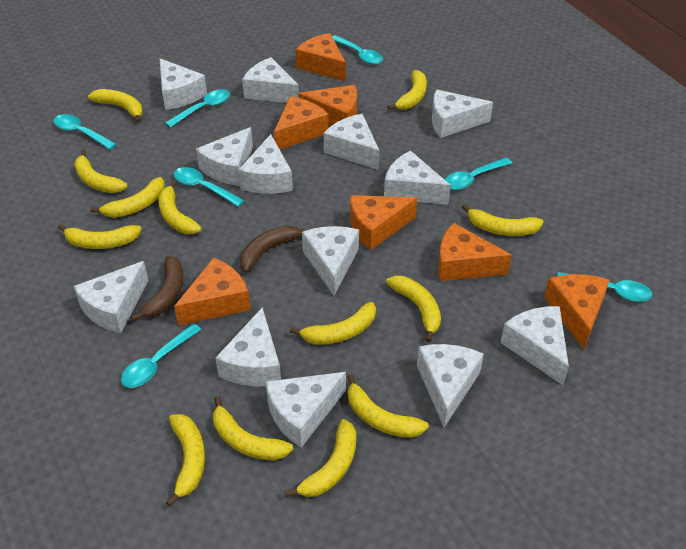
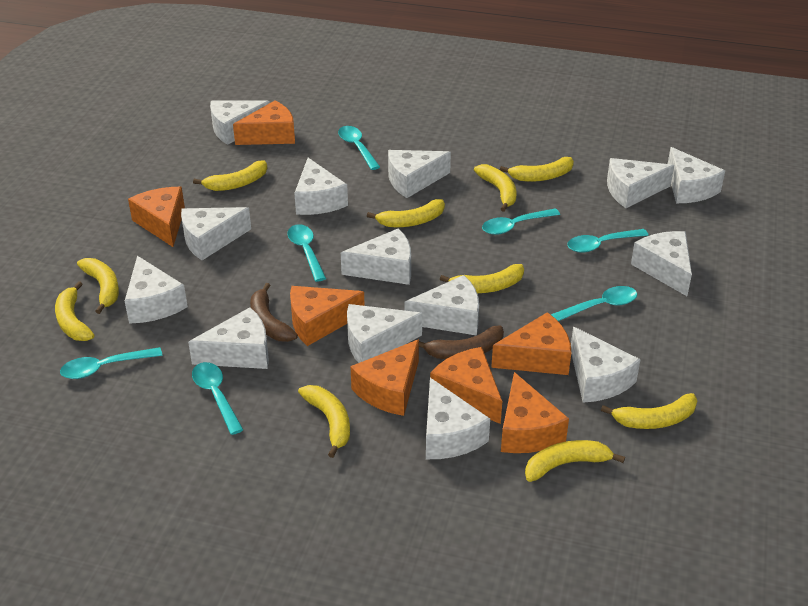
white cheese: [74,261,149,333] [159,58,207,110] [196,127,253,186] [215,307,281,386] [238,134,293,194] [242,57,299,103] [266,372,346,448] [302,226,359,296] [323,114,380,170] [384,151,451,205] [417,344,484,427] [432,89,493,138] [500,306,569,385] = 13 -> [125,256,188,324] [181,207,251,260] [188,307,269,369] [210,101,270,145] [294,158,348,215] [341,228,411,285] [347,304,422,363] [388,150,451,198] [405,275,479,335] [426,378,490,459] [571,327,641,403] [607,158,674,208] [631,231,692,296] [668,147,725,203] = 14
yellow banana: [58,224,141,249] [74,150,128,193] [88,89,143,123] [90,177,165,218] [158,180,202,234] [166,414,205,507] [213,396,293,460] [285,419,356,497] [290,302,376,345] [348,374,429,438] [386,276,441,342] [387,70,427,110] [462,204,544,236] = 13 -> [55,281,94,341] [77,258,119,314] [193,160,267,191] [298,385,350,458] [367,199,445,227] [440,264,524,293] [474,164,517,212] [500,157,574,182] [525,440,625,482] [601,393,697,429] = 10

